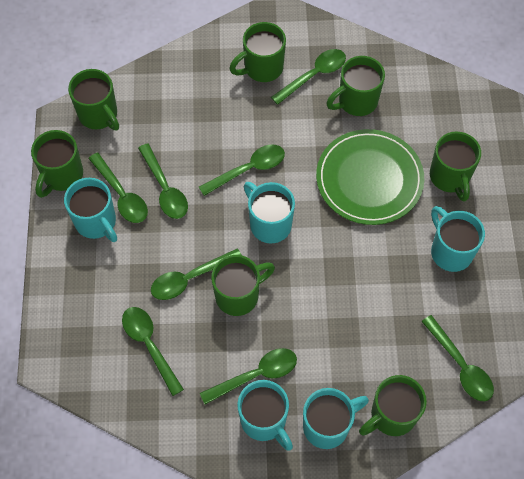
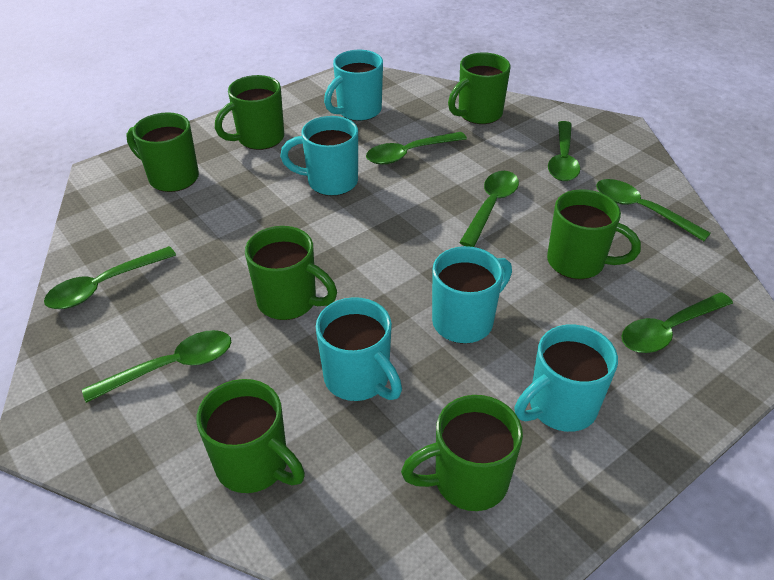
green plate: [316,129,424,225] = 1 -> none = 0
green spoon: [88,153,148,223] [122,307,184,396] [138,143,188,219] [151,248,241,300] [199,144,285,196] [200,348,297,404] [271,49,346,105] [421,315,494,401] = 8 -> [44,246,176,309] [82,330,231,403] [366,132,467,164] [459,171,519,247] [548,121,580,181] [596,179,711,241] [621,292,733,353] = 7

